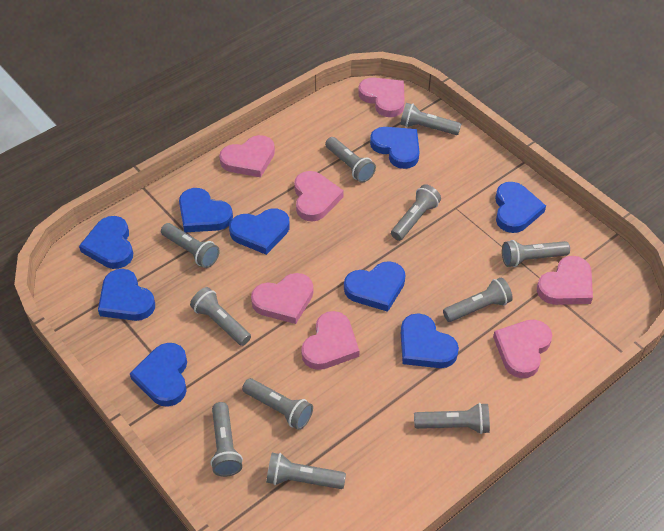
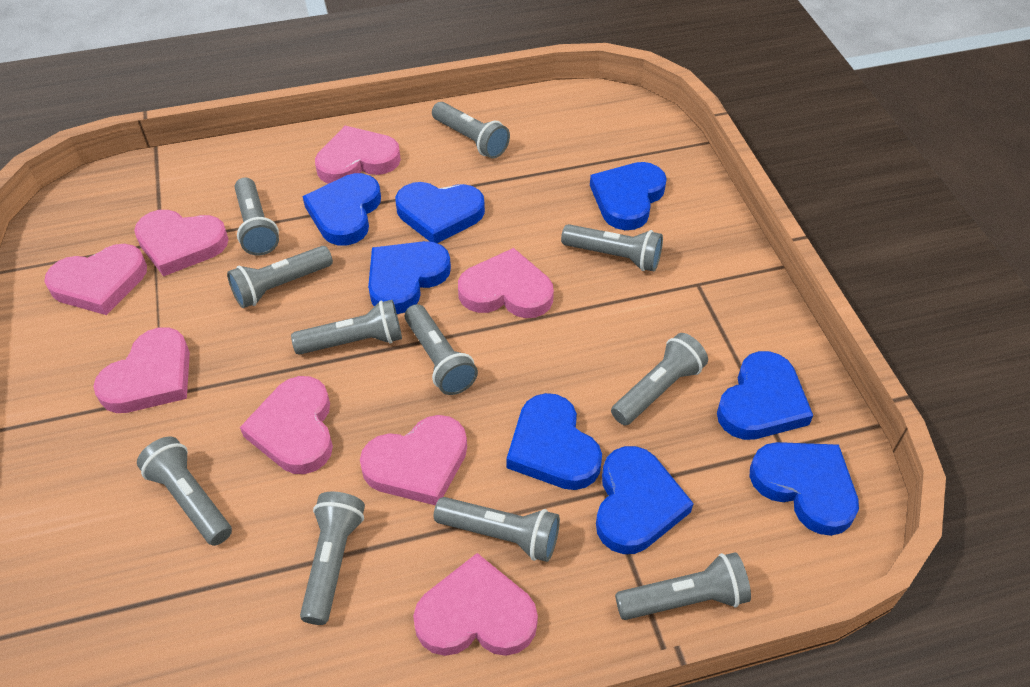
blue heart: [79,216,133,269] [98,269,155,321] [130,343,187,407] [179,188,233,232] [229,209,290,255] [344,261,406,312] [370,127,420,169] [401,313,459,368] [495,182,546,233] = 9 -> [302,173,381,246] [368,241,451,314] [395,182,485,243] [506,393,602,490] [590,162,667,230] [596,446,694,554] [717,351,813,440] [750,442,859,536] = 8
pink heart: [219,135,275,177] [251,273,313,324] [294,171,344,221] [301,311,360,370] [358,78,405,117] [493,320,552,378] [537,256,593,305] = 7 -> [44,244,147,315] [93,327,190,413] [134,210,229,276] [240,376,333,474] [315,126,401,184] [360,415,467,506] [413,553,538,656] [458,248,554,318] = 8

